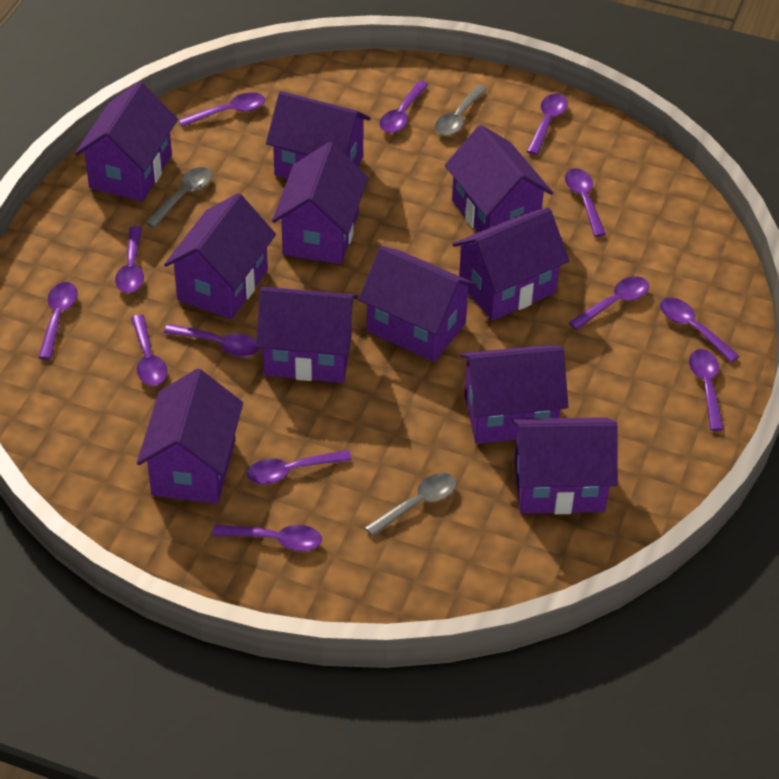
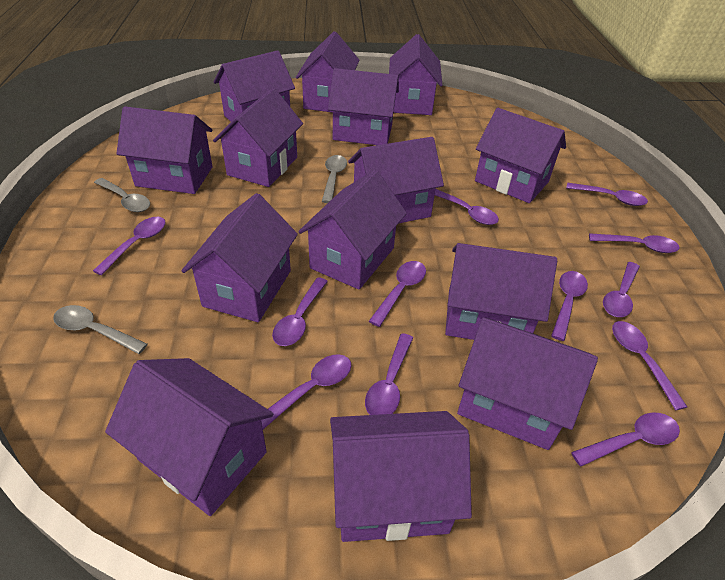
purple house: [75,82,178,202] [137,369,243,504] [164,193,276,319] [256,287,358,383] [266,91,371,179] [272,142,368,265] [358,246,477,362] [445,125,553,233] [452,208,569,321] [460,345,569,444] [512,417,618,514] = 11 -> [105,358,273,516] [116,106,213,194] [182,193,298,322] [213,88,303,187] [214,50,295,122] [296,31,360,112] [298,170,407,290] [328,68,399,145] [330,411,472,542] [348,137,444,224] [389,34,442,115] [445,243,557,340] [457,318,598,450] [475,108,566,203] = 14
purple spoon: [38,282,78,359] [115,226,144,293] [131,315,167,386] [164,324,260,357] [179,92,265,127] [212,525,322,551] [247,450,352,484] [379,81,428,133] [527,94,568,155] [565,168,606,237] [568,277,649,330] [660,298,739,362] [689,349,724,431] = 13 -> [93,217,166,275] [261,354,351,429] [272,277,328,346] [365,333,413,415] [369,261,426,327] [435,189,499,225] [551,271,588,341] [566,183,648,206] [571,413,680,467] [589,233,679,253] [603,262,640,317] [612,321,687,410] = 12

